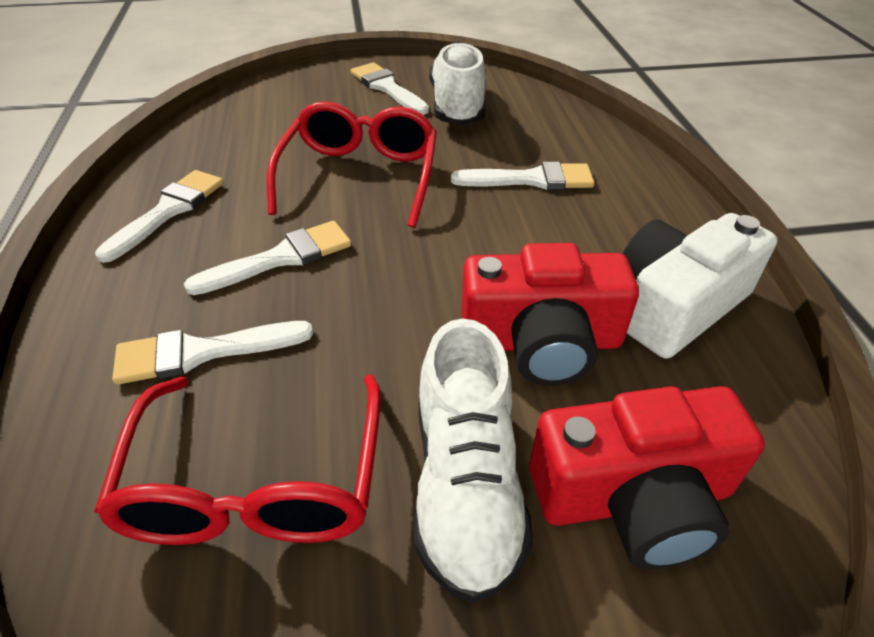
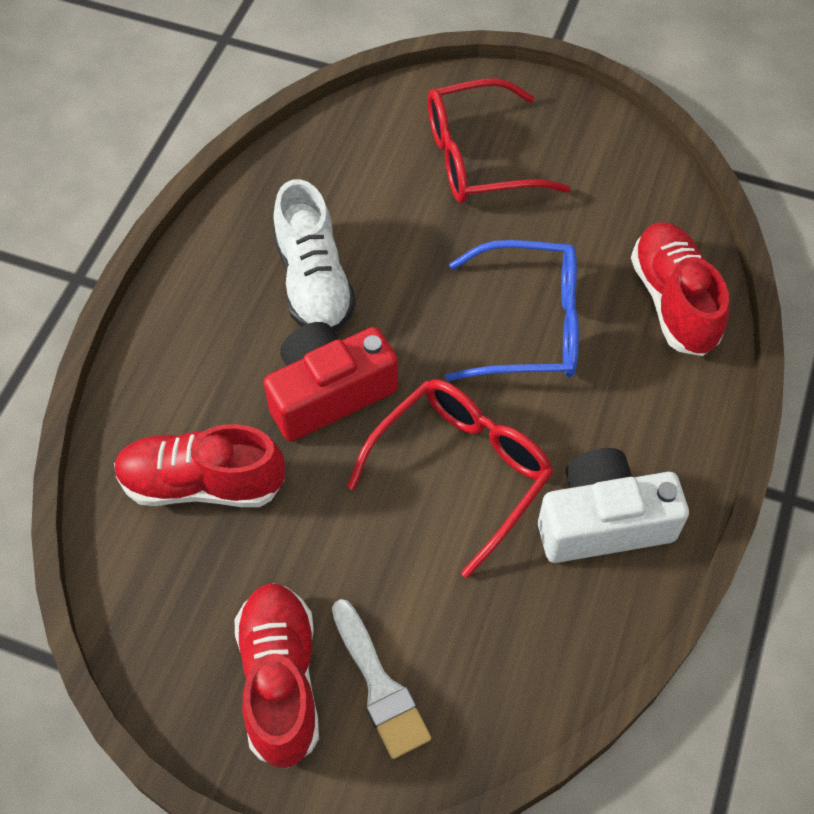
blue glasses: none = 0 -> [445,240,579,381] = 1
red camera: [461,243,639,386] [529,386,765,569] = 2 -> [264,322,398,441] = 1
red shoe: none = 0 -> [114,424,286,507] [235,583,319,768] [631,222,729,356] = 3
white brush: [95,170,224,263] [112,321,313,385] [184,221,351,295] [351,63,429,115] [451,161,595,190] = 5 -> [332,599,431,759] = 1
white shoe: [414,319,533,603] [430,41,486,125] = 2 -> [273,179,356,332] = 1

